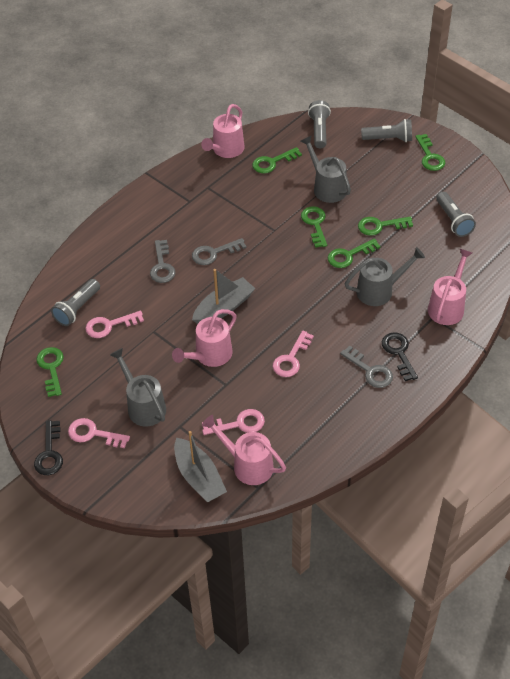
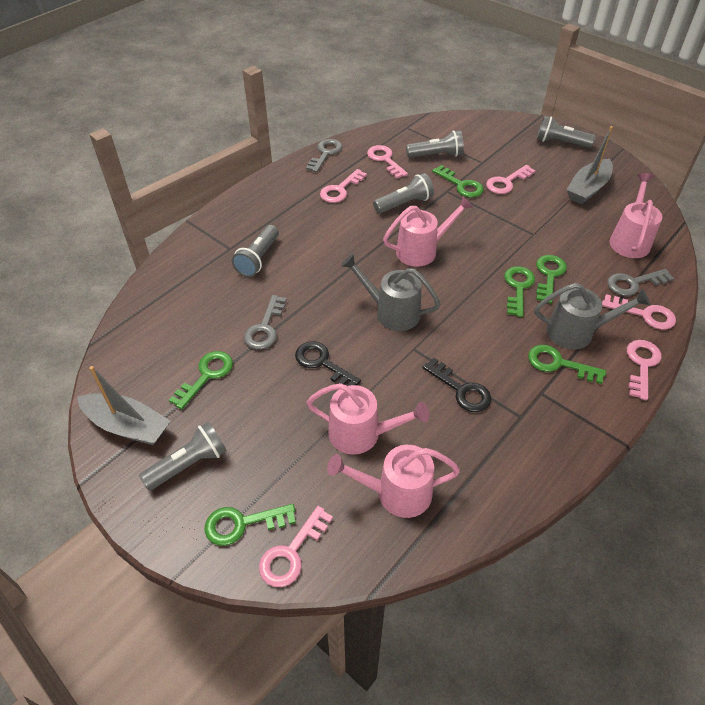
grey flashlight: [51,279,100,326] [308,100,331,148] [361,119,412,142] [436,192,476,237] = 4 -> [139,422,227,491] [232,225,279,277] [373,173,434,214] [406,130,464,158] [537,116,596,148] = 5
grey watering can: [110,348,166,427] [301,136,351,203] [345,247,425,306] = 3 -> [341,254,440,331] [535,283,650,350] = 2
pink key: [68,418,130,448] [85,311,144,338] [202,409,265,435] [273,331,314,377] = 4 -> [259,506,333,587] [320,169,367,203] [367,145,408,178] [486,165,536,194] [602,294,676,330] [627,340,662,400] = 6

